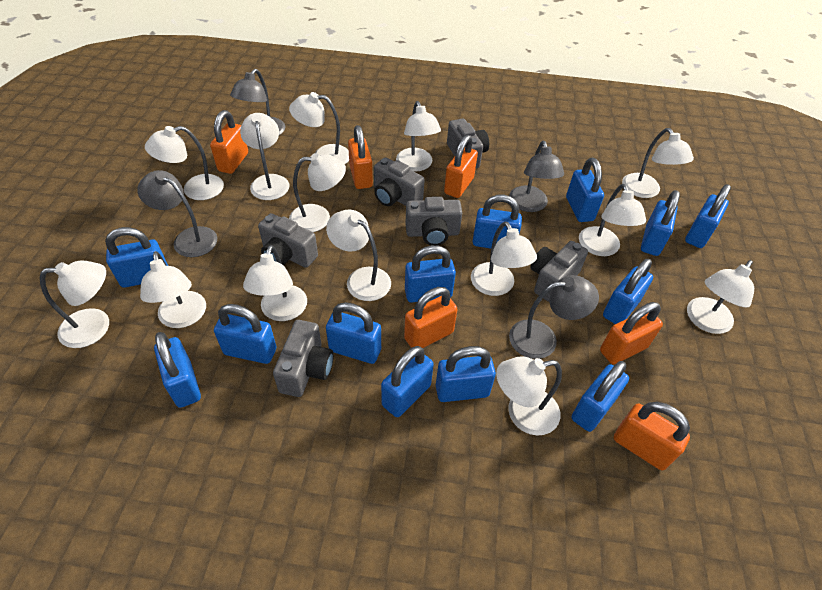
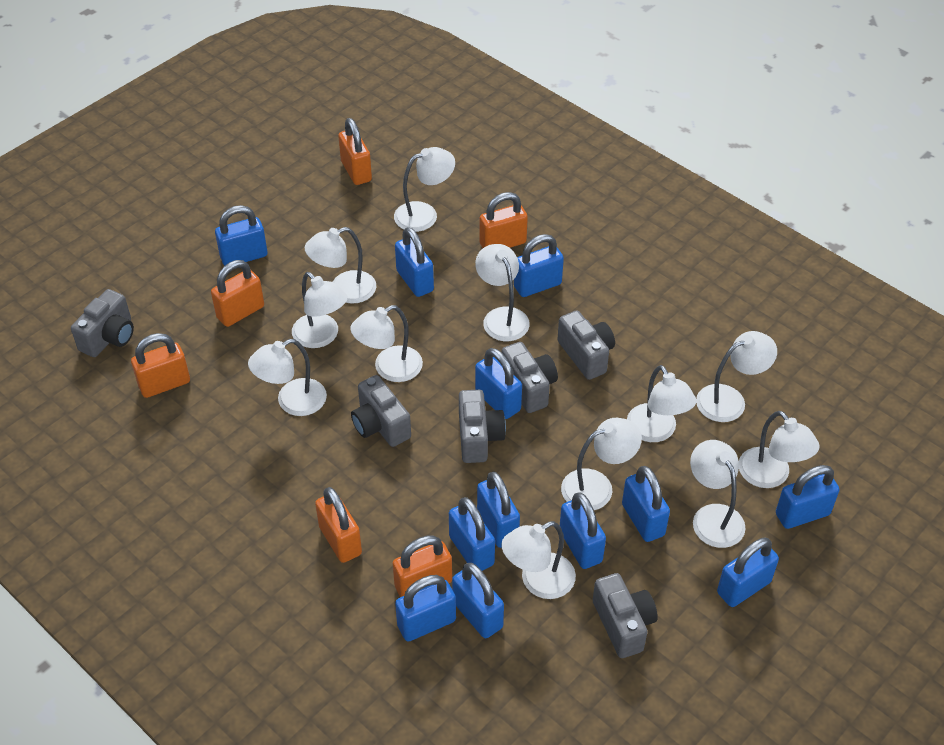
blue padlock: [105,227,168,288] [154,332,201,408] [214,304,277,364] [326,302,381,364] [381,346,434,417] [405,245,456,302] [436,346,496,402] [472,194,522,248] [566,158,604,222] [572,361,629,432] [603,259,653,324] [641,190,680,256] [685,184,731,248] = 13 -> [215,205,268,266] [395,227,434,297] [395,575,456,641] [449,497,495,571] [452,563,504,638] [475,348,522,419] [477,472,520,548] [514,234,564,297] [560,492,606,569] [622,466,670,542] [717,537,779,607] [776,465,839,529] = 12
grey lamp: [137,170,217,257] [230,69,286,135] [509,141,564,212] [509,275,599,359] = 4 -> none = 0
white lamp: [40,260,109,348] [140,251,206,328] [145,126,224,200] [240,113,289,200] [243,245,307,321] [289,92,349,164] [289,153,346,232] [326,210,391,301] [396,101,441,172] [471,221,537,296] [496,356,562,435] [579,184,646,256] [622,128,694,198] [687,260,754,334] = 14 -> [248,339,327,416] [292,272,348,348] [305,227,376,304] [350,305,423,382] [394,147,455,232] [475,244,530,341] [501,521,576,599] [561,418,642,510] [627,365,696,442] [690,440,746,548] [696,331,777,422] [739,411,820,488] = 12

